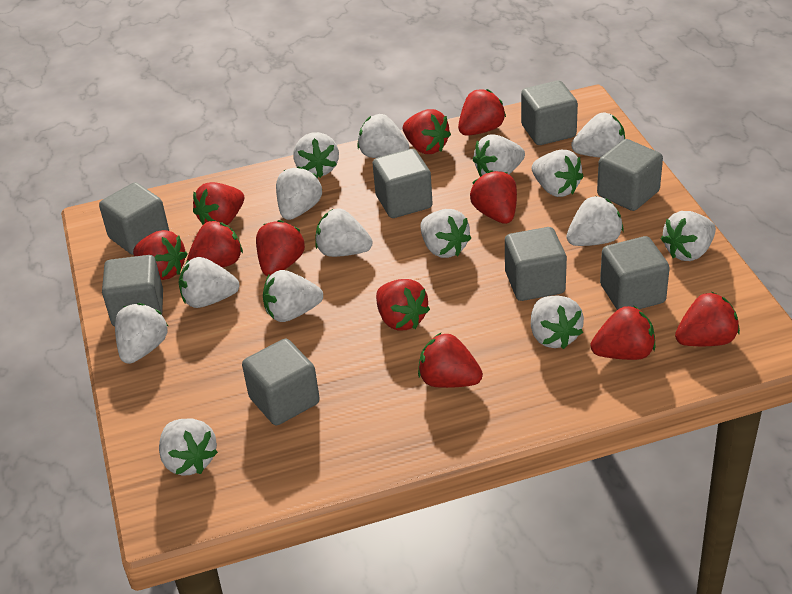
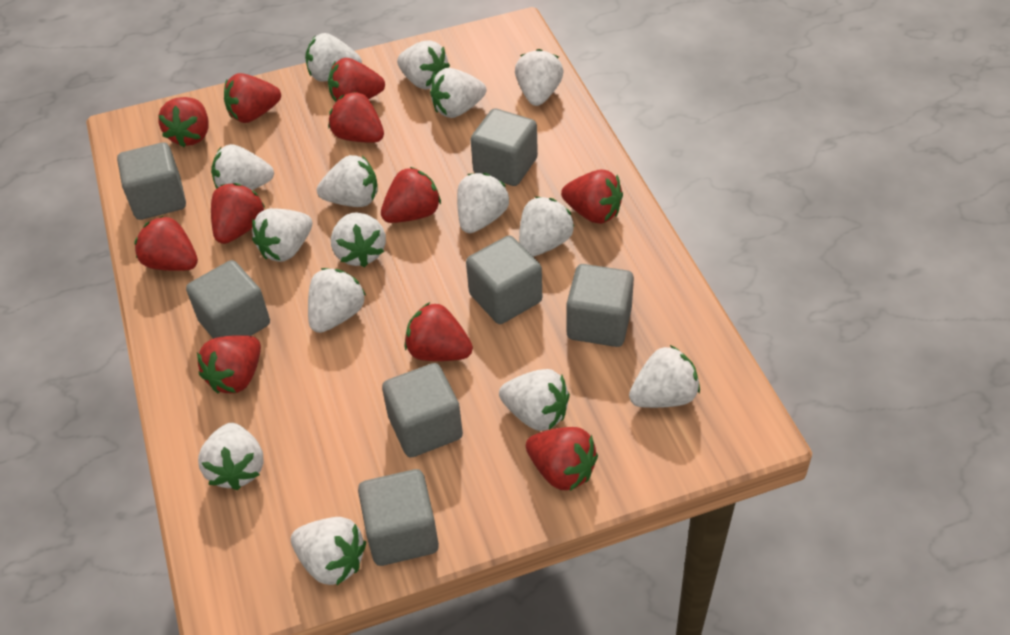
grey cube: [99,182,169,255] [102,255,163,326] [242,339,320,425] [373,149,433,218] [505,227,567,301] [521,80,578,145] [597,139,663,211] [600,236,670,310] = 8 -> [117,142,186,220] [186,260,270,339] [358,469,439,566] [382,363,463,457] [466,236,542,324] [471,108,538,186] [567,264,634,347] = 7

